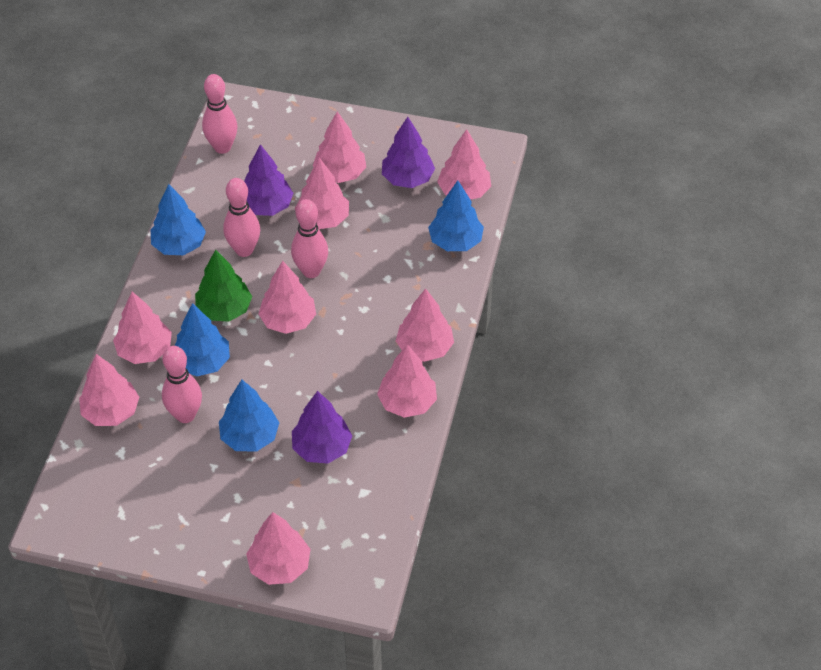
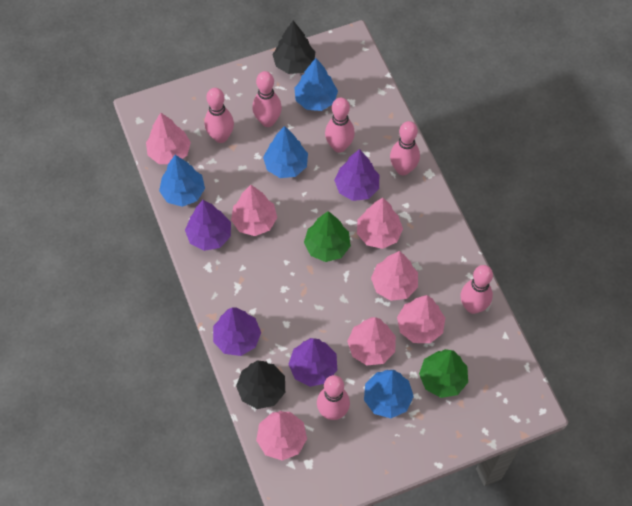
black tree: none = 0 -> [236,360,285,409] [273,21,315,74] = 2
green tree: [195,249,252,322] = 1 -> [304,211,351,262] [419,349,468,398] = 2
pink bowling pin: [162,346,202,423] [202,74,237,154] [223,178,260,257] [291,199,328,278] = 4 -> [204,88,234,143] [252,71,282,127] [317,375,350,420] [325,98,355,153] [390,121,420,175] [461,265,493,314] = 6
pink tree: [79,354,139,426] [113,292,172,364] [246,512,311,585] [258,261,316,334] [295,158,349,229] [313,112,366,183] [377,344,437,418] [396,289,454,362] [437,129,491,200] = 9 -> [146,112,191,164] [231,185,277,236] [256,411,307,461] [347,317,396,366] [357,198,403,249] [371,251,418,301] [397,295,445,343] = 7
purple tree: [244,144,293,216] [292,391,352,464] [382,117,435,188] = 3 -> [185,200,231,251] [213,307,261,356] [288,338,337,387] [334,149,379,201] = 4

